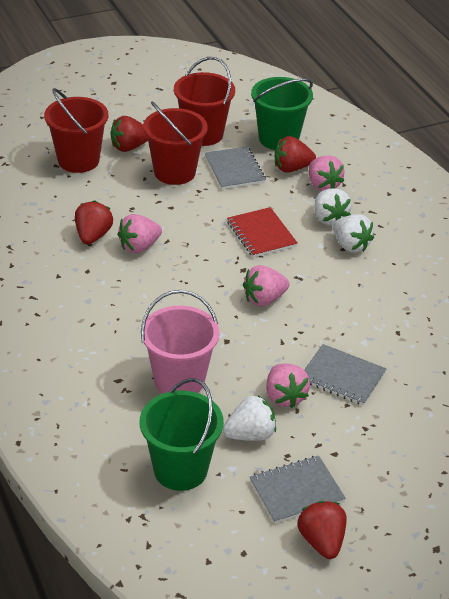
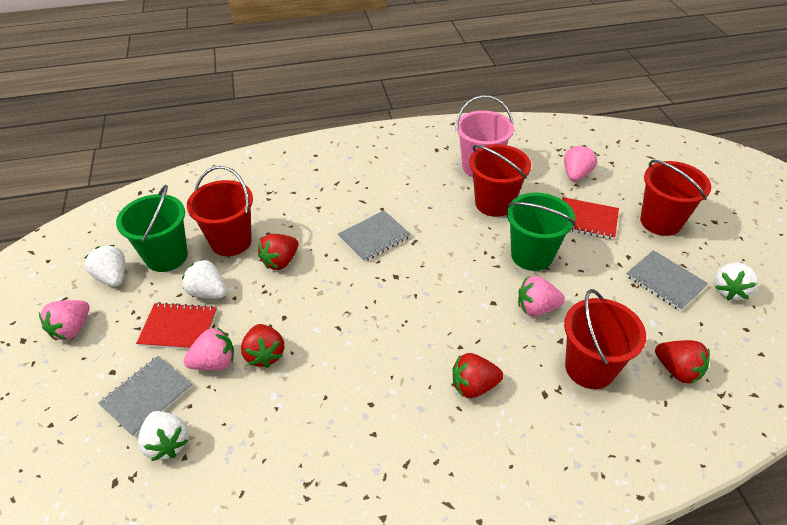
red bucket: [44,88,108,173] [143,101,207,185] [174,57,235,146] = 3 -> [187,166,253,256] [469,144,531,217] [564,289,646,389] [640,160,711,236] = 4
red notebook: [227,207,298,258] = 1 -> [136,302,217,350] [562,197,619,240] = 2
white strawberry: [223,395,276,441] [314,188,352,226] [333,214,374,253] = 3 -> [85,245,125,287] [138,411,188,461] [182,259,227,299] [714,262,759,300] = 4

